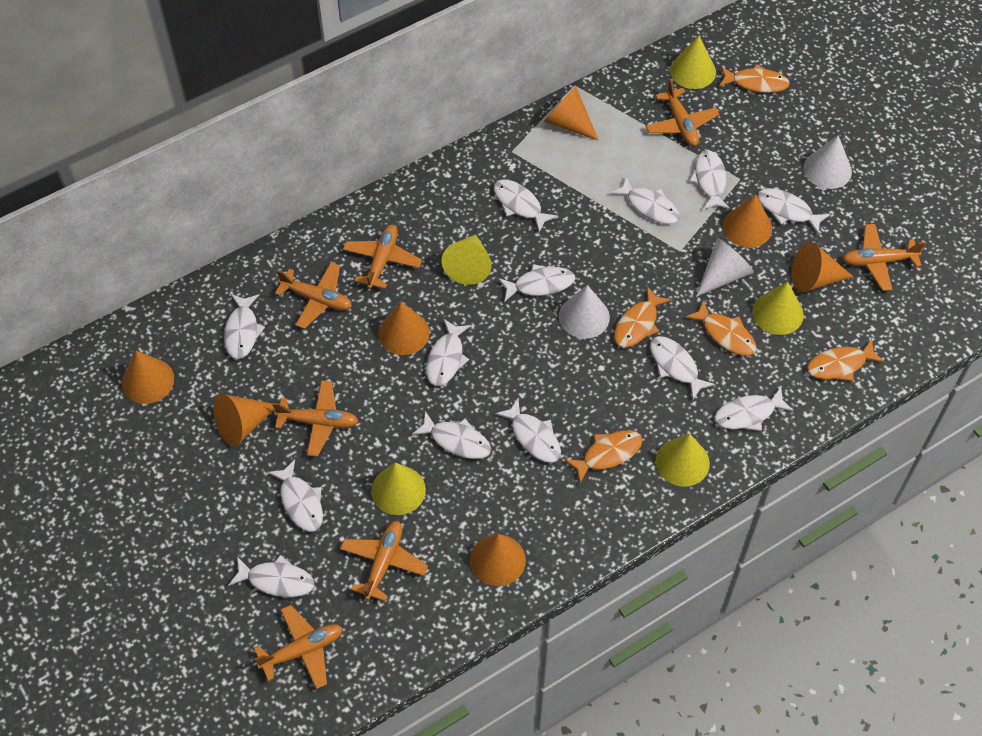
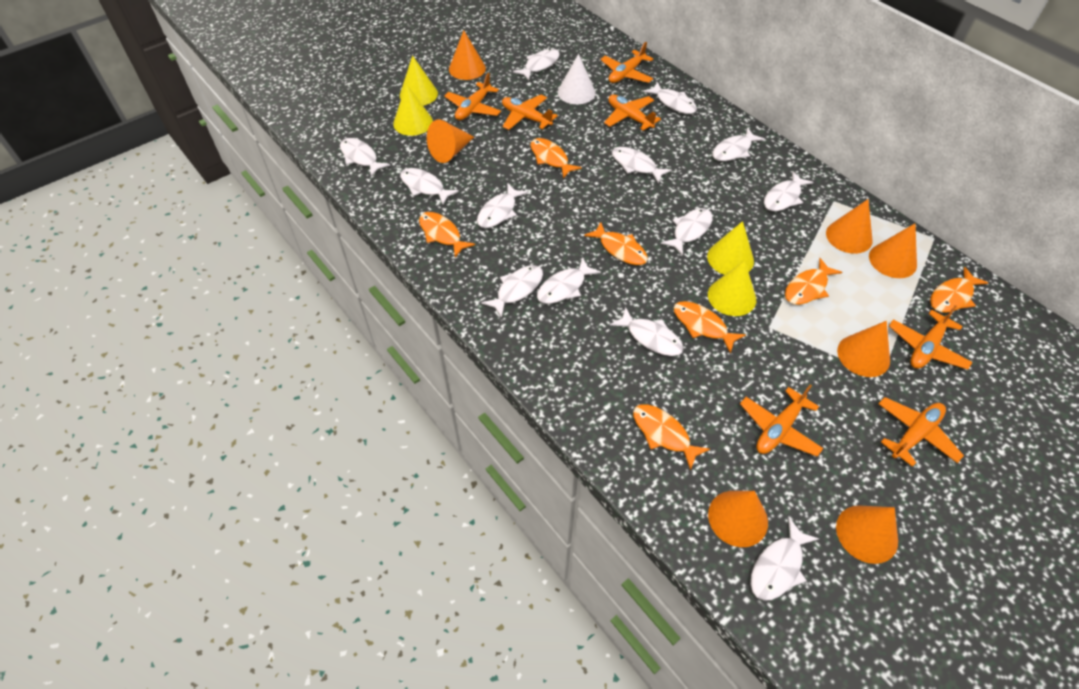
orange fish: [564,430,643,483] [614,286,671,348] [685,299,756,356] [719,64,790,93] [807,339,885,381] = 5 -> [419,212,475,258] [530,138,582,178] [584,222,648,265] [633,404,710,470] [674,301,746,353] [785,258,842,305] [930,267,988,313] = 7
white cone: [559,285,610,339] [696,238,754,297] [804,135,852,189] = 3 -> [558,54,596,104] = 1
yellow cone: [371,463,426,515] [442,234,492,285] [656,434,710,487] [670,36,716,89] [752,281,804,335] = 5 -> [393,84,433,136] [400,56,438,106] [707,221,754,275] [708,260,756,316] = 4

